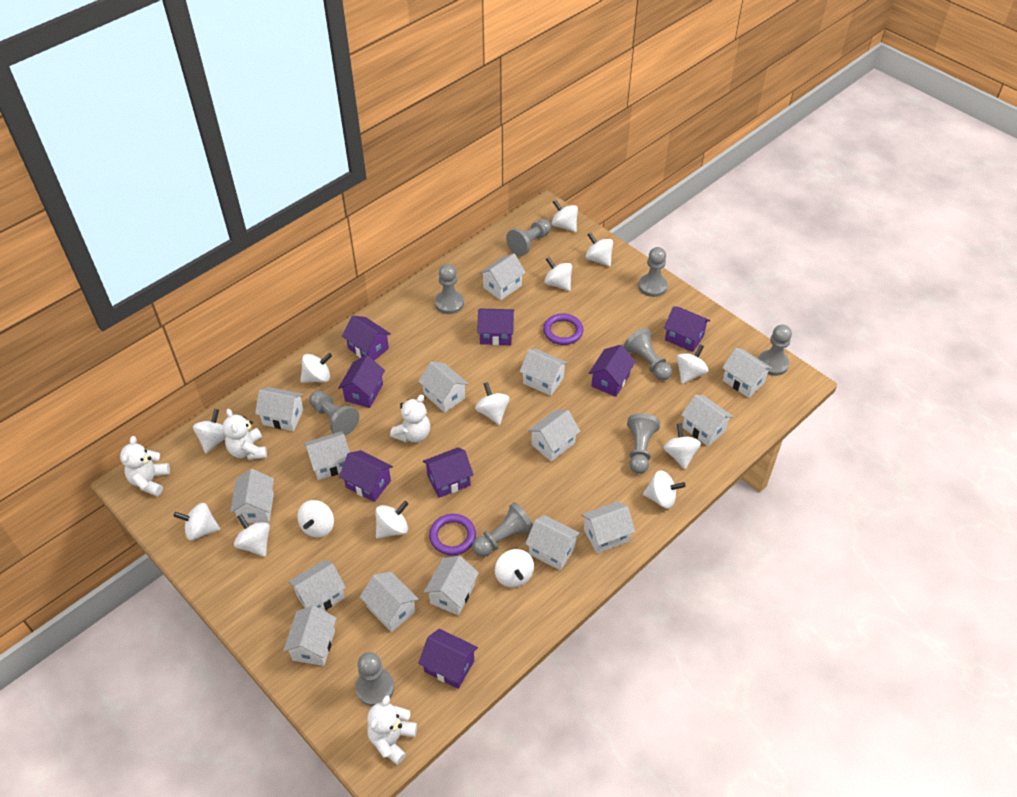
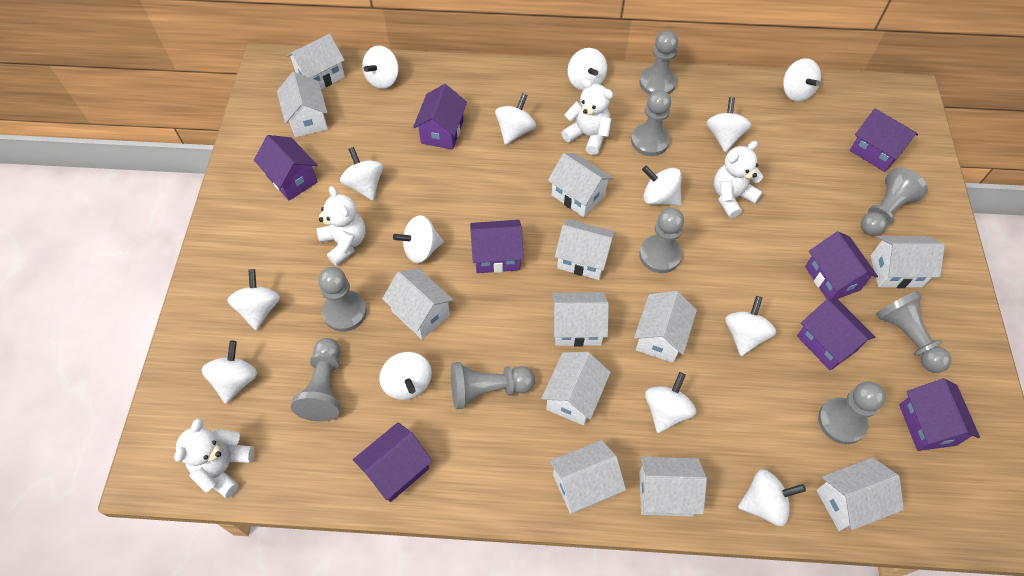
purple ring: [429,514,476,555] [543,313,583,345] = 2 -> none = 0
white house: [230,469,274,523] [255,387,304,431] [283,605,337,666] [288,559,346,611] [304,431,350,480] [360,572,419,632] [418,361,469,413] [424,556,479,615] [479,254,526,300] [520,349,568,396] [525,515,580,570] [528,410,580,462] [581,501,635,554] [681,395,733,446] [722,348,773,398] = 15 -> [277,72,328,137] [286,34,345,89] [382,268,453,339] [541,352,611,425] [548,153,613,217] [549,440,626,514] [552,292,609,347] [555,219,616,280] [634,291,697,363] [639,456,707,516] [816,457,904,531] [870,236,945,288] = 12

